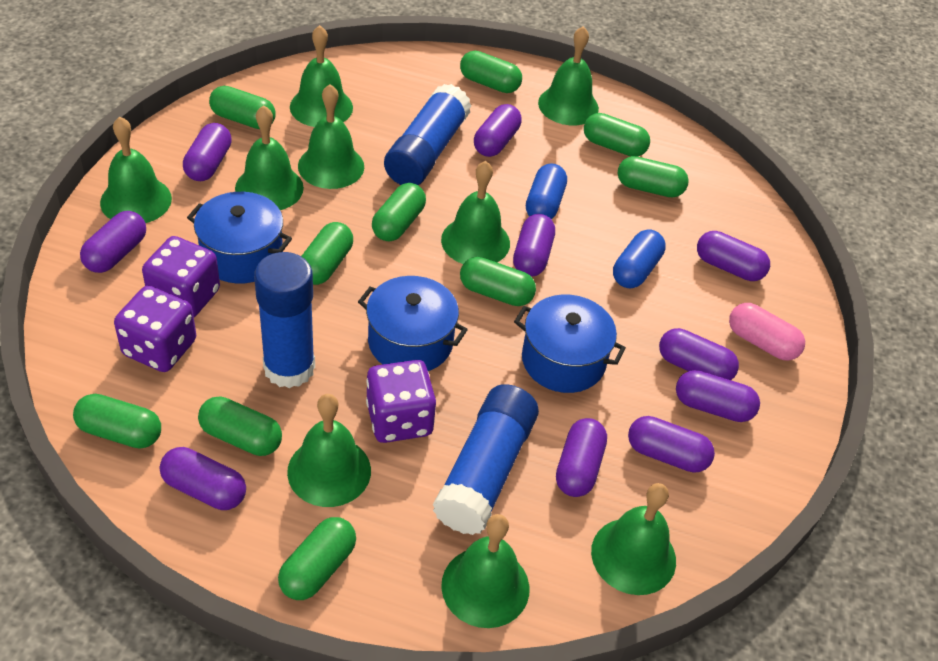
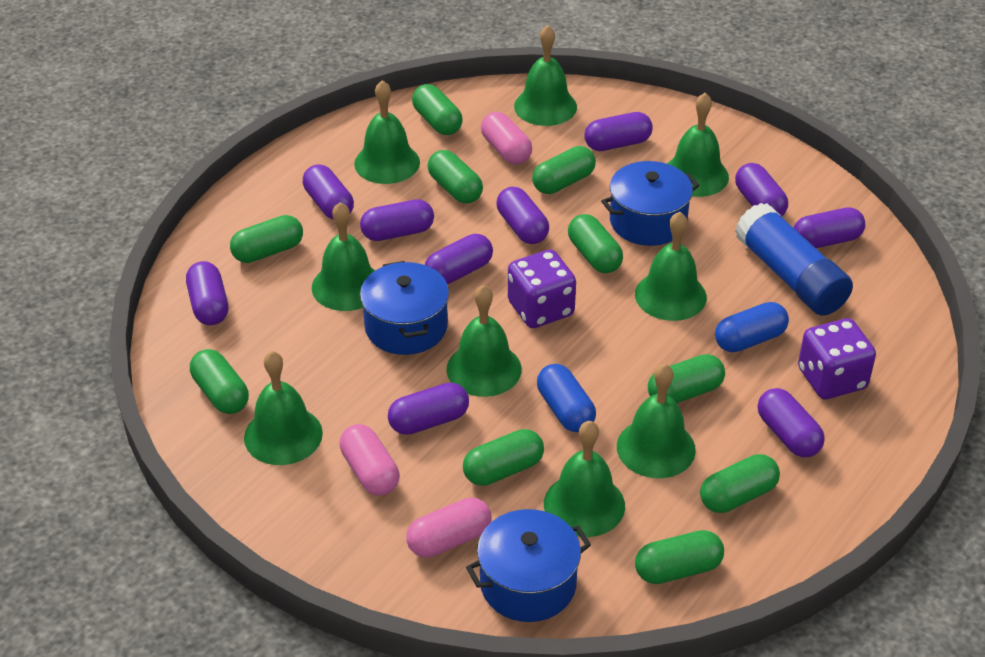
blue glue stick: [254,252,315,388] [384,84,471,185] [433,384,539,535] = 3 -> [735,203,853,316] = 1
pink capsule: [729,303,805,361] = 1 -> [340,424,399,496] [406,498,492,558] [481,112,532,165] = 3
purple dice: [114,286,196,372] [142,236,220,317] [366,360,436,443] = 3 -> [508,249,576,328] [798,318,876,399] = 2

